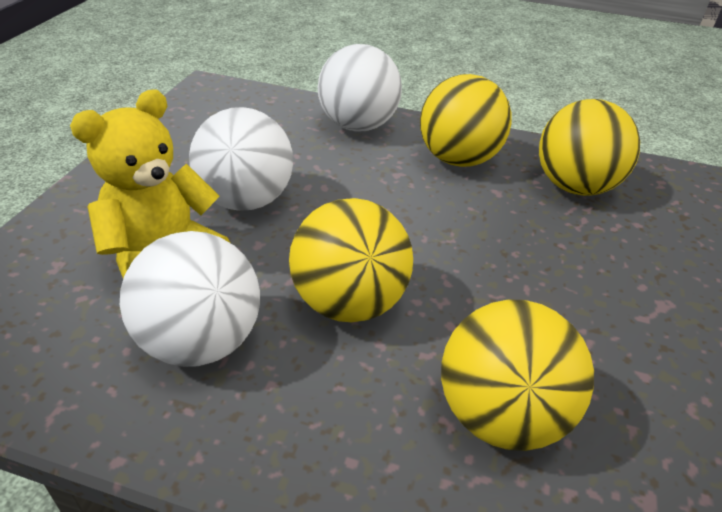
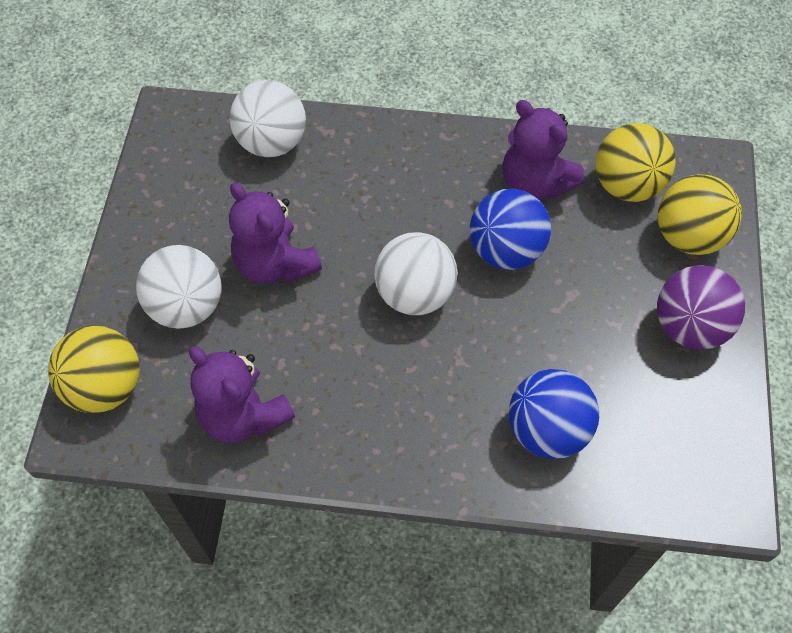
blue ball: none = 0 -> [470,189,551,270] [509,369,599,459] = 2
purple ball: none = 0 -> [657,265,745,350] = 1
purple teddy bear: none = 0 -> [189,346,295,443] [229,182,322,284] [502,100,584,200] = 3
yellow ball: [289,198,413,323] [420,74,512,167] [441,300,594,451] [539,99,640,196] = 4 -> [48,326,140,413] [595,123,676,202] [658,174,742,255] = 3
yellow teddy bear: [70,90,230,278] = 1 -> none = 0

